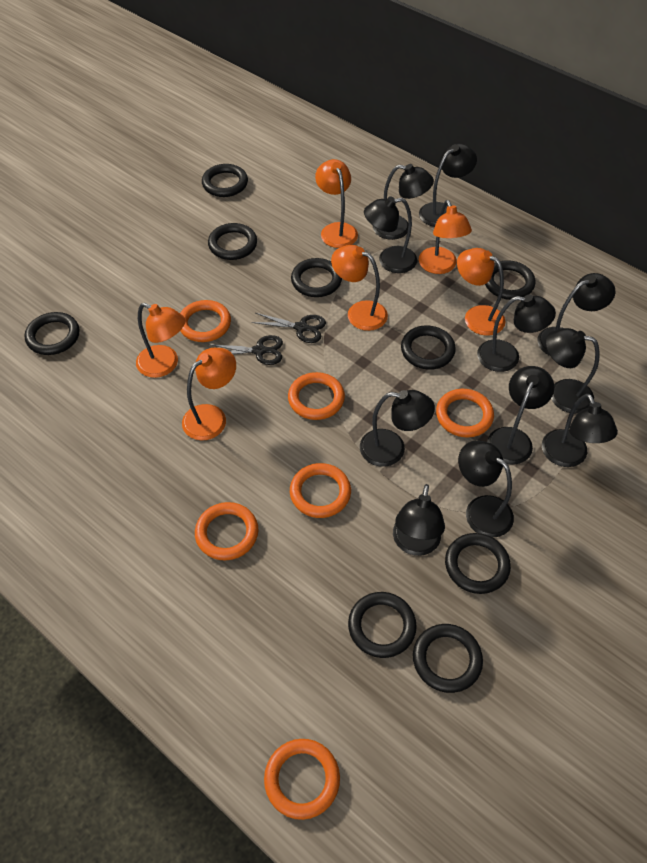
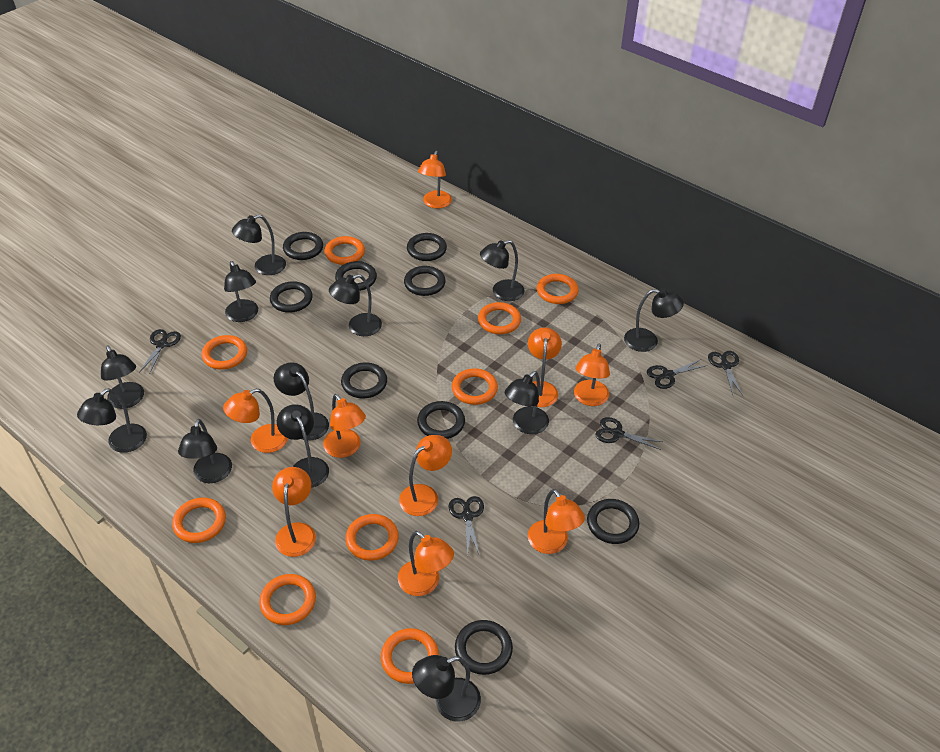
black lamp: [360,390,435,467] [364,196,417,273] [373,164,434,240] [393,484,445,556] [419,143,477,227] [458,440,514,538] [477,294,556,372] [487,366,554,465] [537,273,615,356] [542,394,618,467] [546,328,600,414] = 11 -> [77,388,147,453] [101,345,144,409] [178,419,232,483] [224,261,258,322] [232,215,286,275] [274,362,329,441] [277,404,329,488] [329,274,382,336] [412,655,481,722] [480,240,524,301] [505,371,549,434] [624,288,684,352] = 12
black scissors: [209,335,283,365] [252,313,326,343] = 2 -> [139,329,181,375] [449,496,484,557] [596,417,662,450] [647,359,707,389] [708,351,744,397] = 5
orange lamp: [136,303,186,378] [182,348,236,441] [315,159,358,248] [331,245,388,331] [419,200,472,274] [457,248,505,335] = 6 -> [223,389,288,453] [272,467,316,557] [323,394,366,458] [398,531,454,596] [399,435,452,516] [418,151,452,208] [528,328,562,407] [528,489,585,554] [574,343,610,406] = 9
orange ring: [180,300,231,342] [195,502,258,560] [264,739,340,820] [288,372,345,420] [290,463,351,518] [436,389,494,438] = 6 -> [172,498,226,543] [202,335,247,369] [259,574,316,625] [324,236,365,265] [345,514,399,561] [381,628,439,684] [452,368,498,405] [478,302,521,334] [537,274,579,304] = 9

